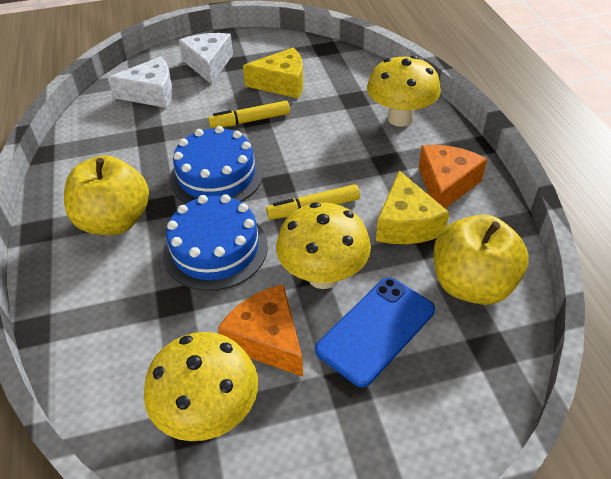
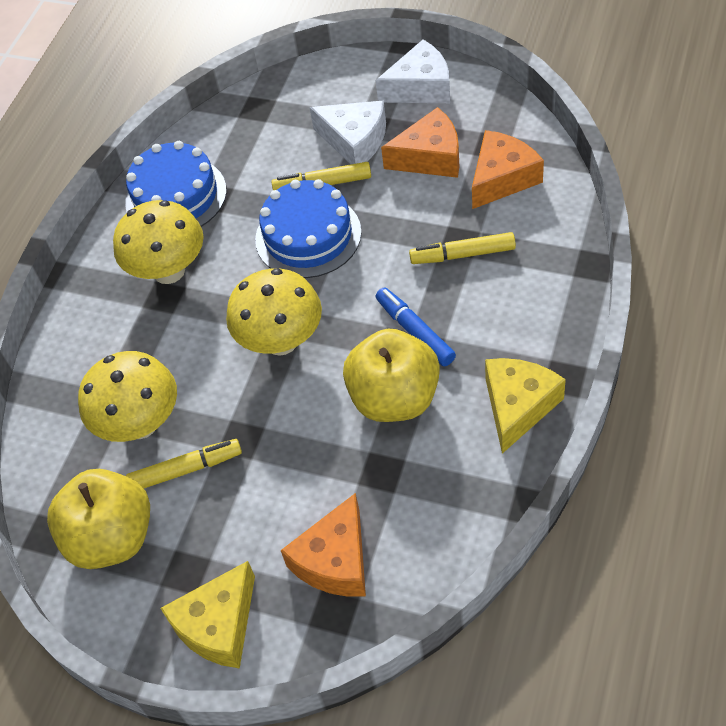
blue marker: none = 0 -> [376,287,456,367] = 1
blue phone: [315,277,435,387] = 1 -> none = 0
orange cheese: [218,284,303,377] [418,145,487,209] = 2 -> [281,493,366,597] [381,107,459,178] [472,130,544,209] = 3
yellow marker: [208,101,290,128] [266,184,360,220] = 2 -> [126,439,242,489] [271,162,371,190] [409,232,516,264] = 3

